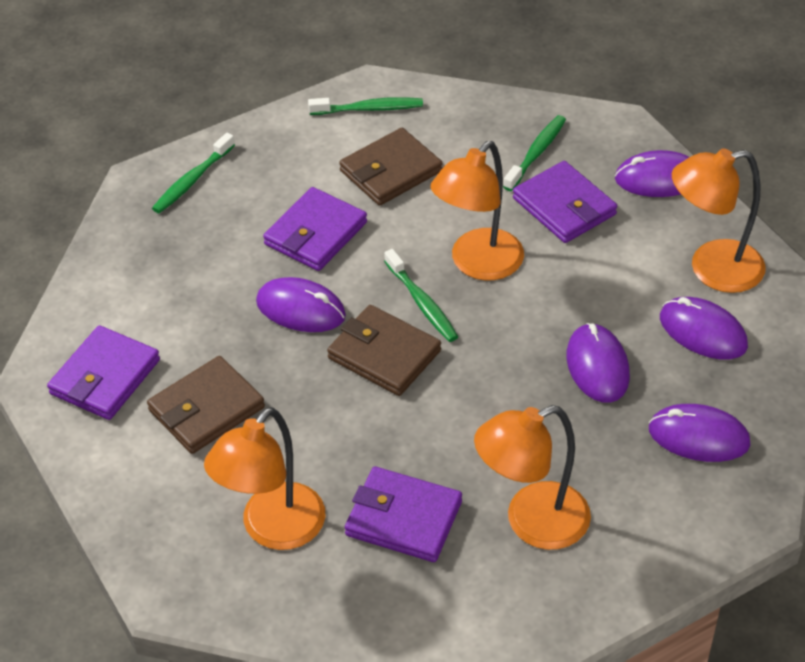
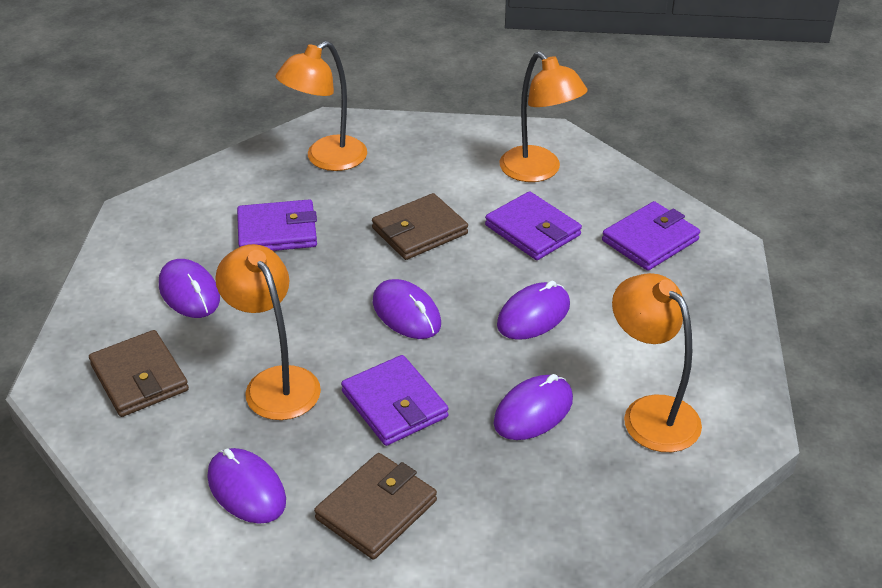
green toothbrush: [152,133,235,213] [308,97,423,115] [384,249,458,342] [503,115,566,191] = 4 -> none = 0

